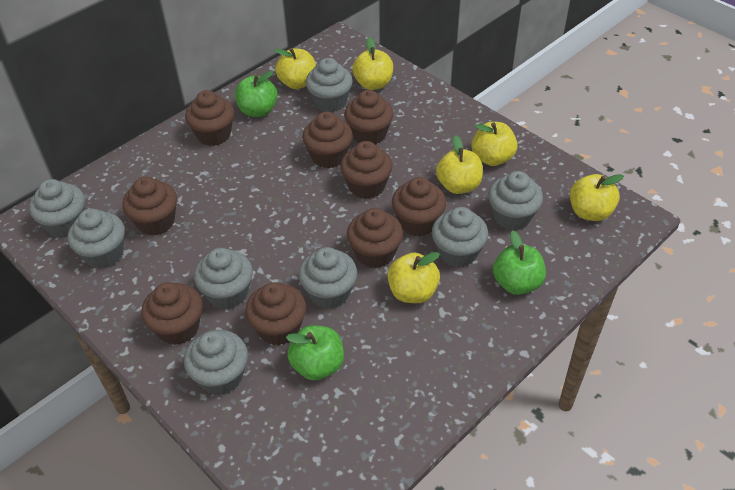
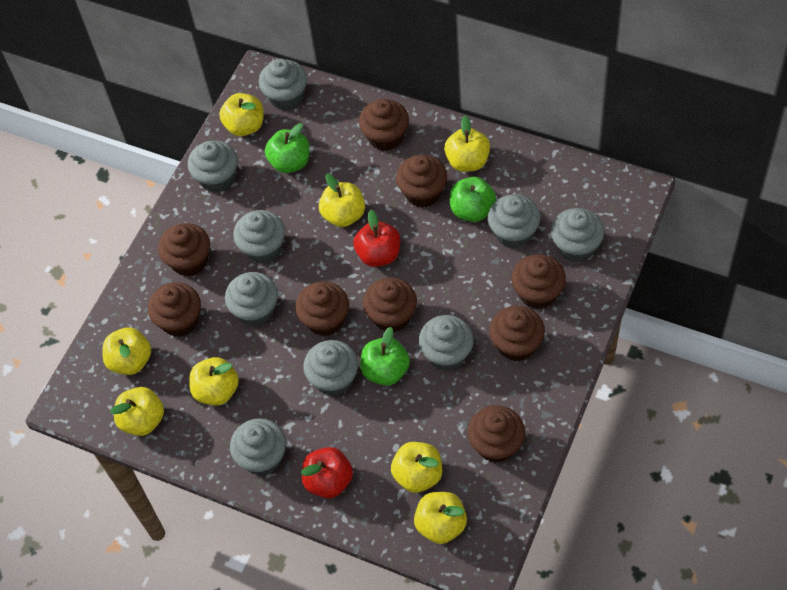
grey cupcake: [29,179,85,238] [68,209,125,269] [184,330,248,395] [194,248,253,309] [299,247,357,309] [306,58,353,112] [432,207,488,268] [488,171,543,230] = 8 -> [188,141,238,193] [225,272,278,326] [230,418,286,475] [233,210,285,264] [259,59,307,110] [303,340,359,396] [419,315,474,371] [488,194,540,248] [551,208,604,262] = 9
red apple: none = 0 -> [301,447,353,498] [353,210,400,267] = 2
yellow apple: [274,48,316,89] [352,37,393,90] [387,252,440,303] [436,135,483,194] [471,122,518,166] [570,174,624,221] = 6 -> [102,327,151,375] [111,387,164,436] [189,357,239,406] [219,93,264,136] [319,173,365,227] [391,442,442,493] [414,492,467,544] [444,116,490,172] = 8

